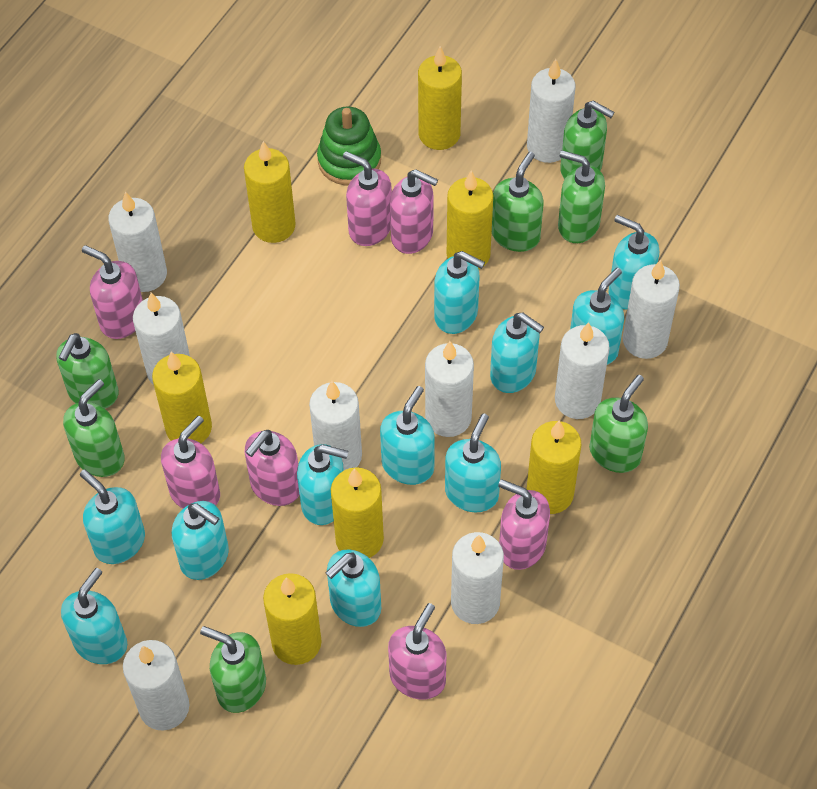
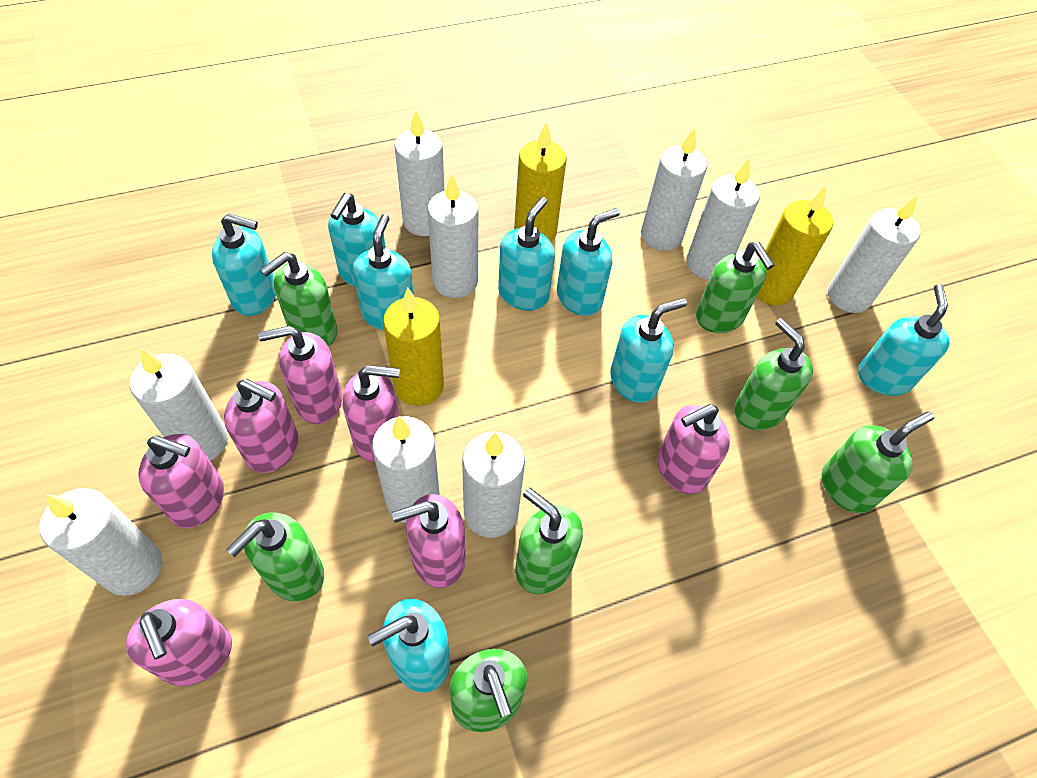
green stacking toy: [317,106,381,185] = 1 -> none = 0
turquoise soap dispenser: [61,568,127,664] [80,469,145,564] [172,501,229,580] [297,444,348,525] [326,549,381,627] [380,386,435,485] [434,251,485,334] [445,413,501,512] [490,312,544,393] [570,268,624,365] [608,215,659,310] = 11 -> [212,213,276,316] [328,193,386,287] [353,214,414,330] [368,599,450,693] [498,197,555,311] [557,208,620,316] [610,298,687,403] [858,284,949,396] = 8
yellow candle: [152,352,212,443] [244,141,296,243] [263,573,322,665] [331,467,384,558] [418,46,462,150] [447,171,493,269] [527,421,581,514] = 7 -> [383,288,444,406] [514,122,567,242] [757,185,833,305] = 3

